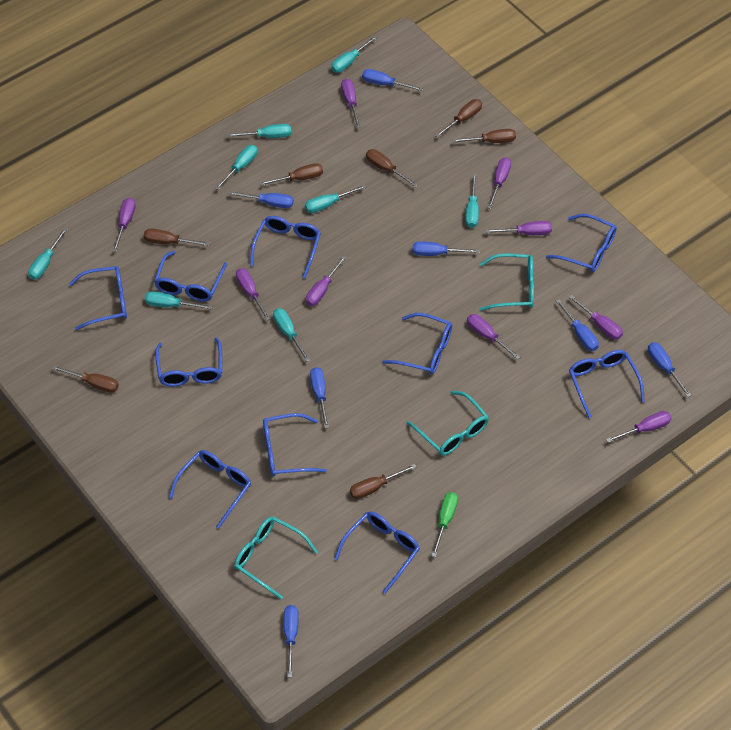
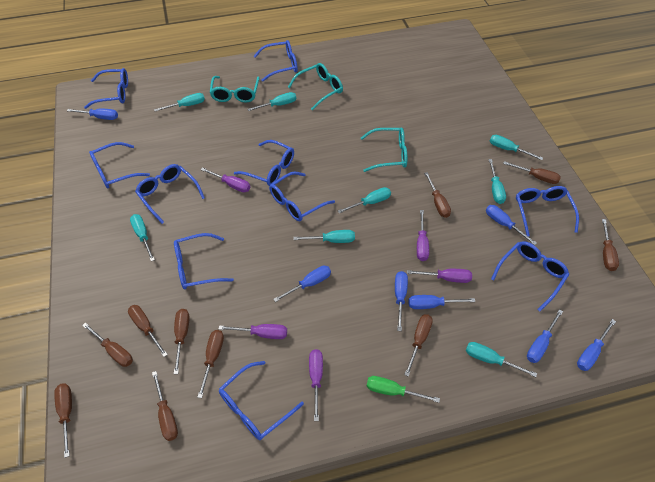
brown screwdriver: [52,366,119,393] [144,229,210,246] [260,163,323,186] [350,464,417,499] [366,149,418,187] [435,99,482,138] [452,129,516,143] = 7 -> [54,383,72,458] [82,322,133,367] [128,305,168,357] [152,371,178,441] [174,309,190,374] [197,330,224,398] [404,314,433,377] [424,172,451,218] [503,161,561,184] [602,219,619,271] = 10
purple screwdriver: [112,198,136,252] [236,268,270,321] [306,256,346,306] [341,79,361,128] [467,314,520,360] [485,221,552,235] [487,157,511,209] [569,295,623,340] [606,411,671,443] = 9 -> [200,167,250,192] [219,324,287,339] [309,349,323,421] [407,269,472,283] [417,210,429,261] = 5

